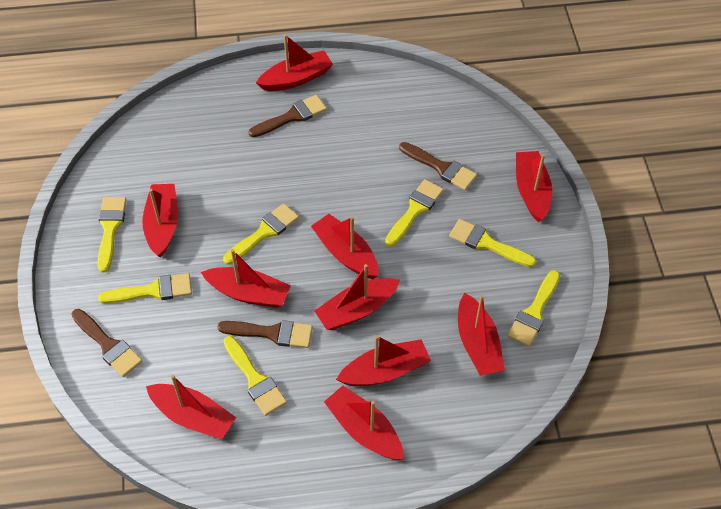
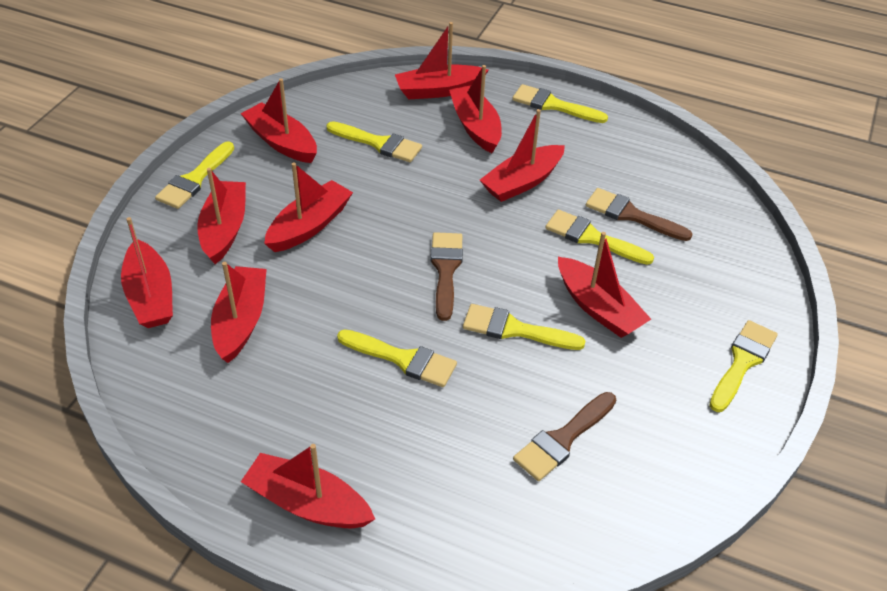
brown brush: [71,309,143,377] [217,320,313,348] [248,95,327,138] [399,142,477,190] = 4 -> [431,232,463,321] [513,392,616,481] [586,188,693,241] = 3

